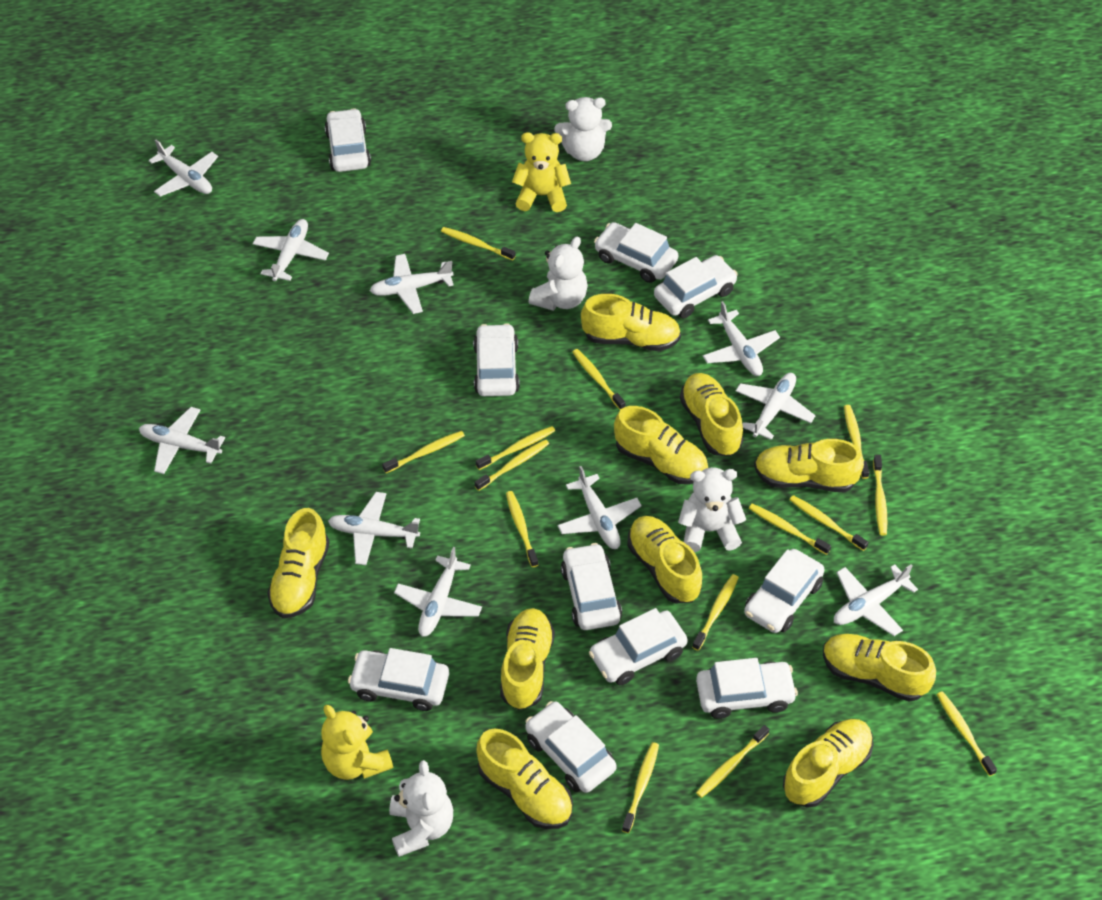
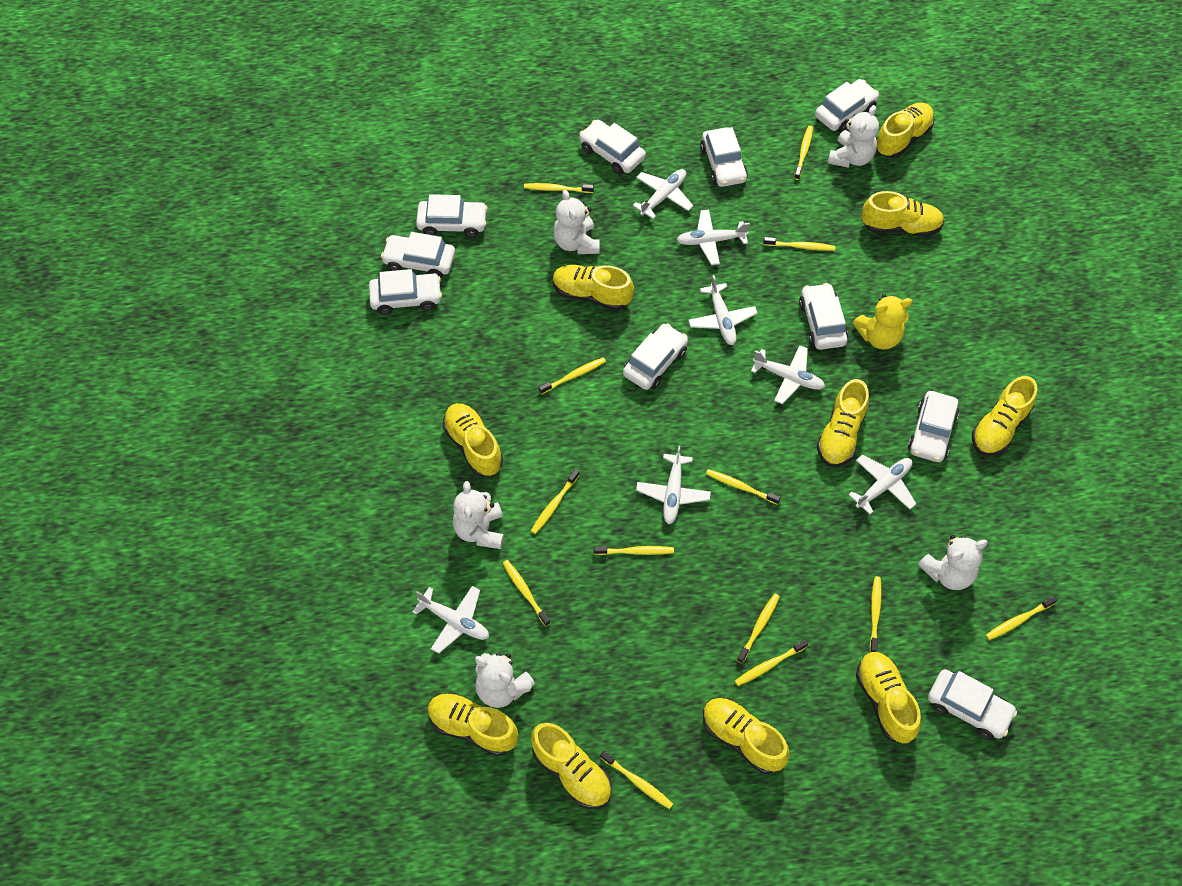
white plane: [139,407,225,474] [149,140,218,197] [253,219,329,281] [328,492,420,565] [370,254,454,314] [394,547,482,637] [557,466,642,549] [703,301,780,376] [736,373,816,440] [834,564,918,636] = 10 -> [413,586,489,654] [633,169,693,219] [636,446,711,524] [677,210,750,265] [688,275,757,345] [751,345,825,404] [848,455,916,514] = 7
white teddy bear: [389,760,453,857] [529,236,588,311] [554,97,612,161] [678,467,746,552] = 4 -> [453,481,504,549] [475,653,535,708] [553,190,600,254] [828,105,879,168] [918,535,988,590] = 5
yellow teddy bear: [321,705,393,780] [512,132,571,212] = 2 -> [853,294,912,350] = 1
yellow toothbrush: [382,431,465,473] [441,227,515,260] [475,439,549,491] [476,426,555,470] [506,491,538,567] [572,349,625,410] [622,742,659,833] [692,574,739,651] [696,725,769,798] [749,504,831,555] [789,495,869,551] [844,405,869,479] [873,455,887,535] [936,691,997,776] = 14 -> [503,560,550,627] [524,183,594,193] [531,469,580,534] [538,357,606,394] [594,546,674,555] [600,751,673,809] [706,469,781,505] [735,639,808,686] [737,594,780,663] [763,237,835,251] [794,126,813,180] [870,576,882,652] [986,596,1057,640] = 13

